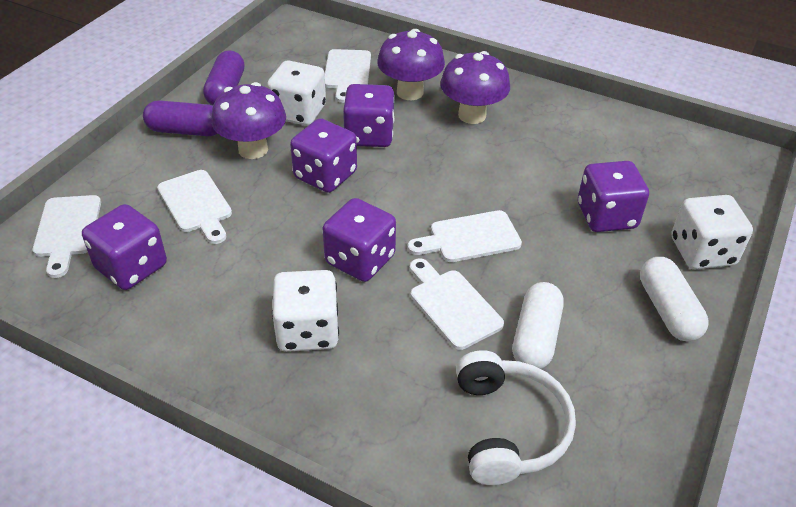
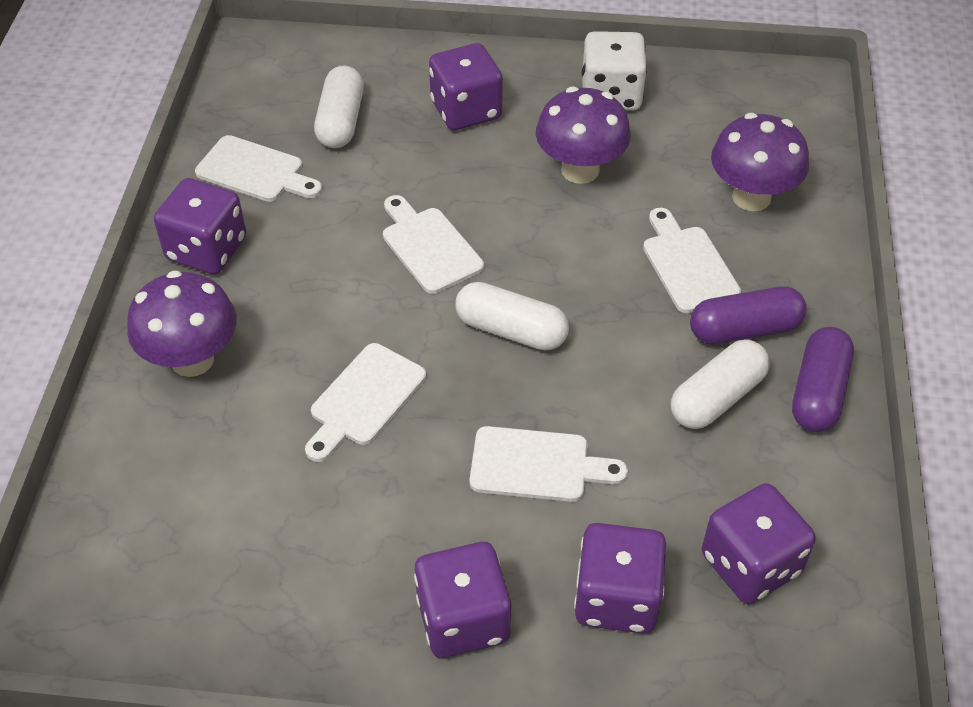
white capsule: [513,282,564,369] [640,257,709,342] = 2 -> [314,65,364,148] [455,282,569,351] [671,340,770,429] = 3
white dice: [267,60,326,126] [272,270,339,352] [672,195,753,269] = 3 -> [582,31,647,111] = 1
white headphones: [456,350,576,485] = 1 -> none = 0

